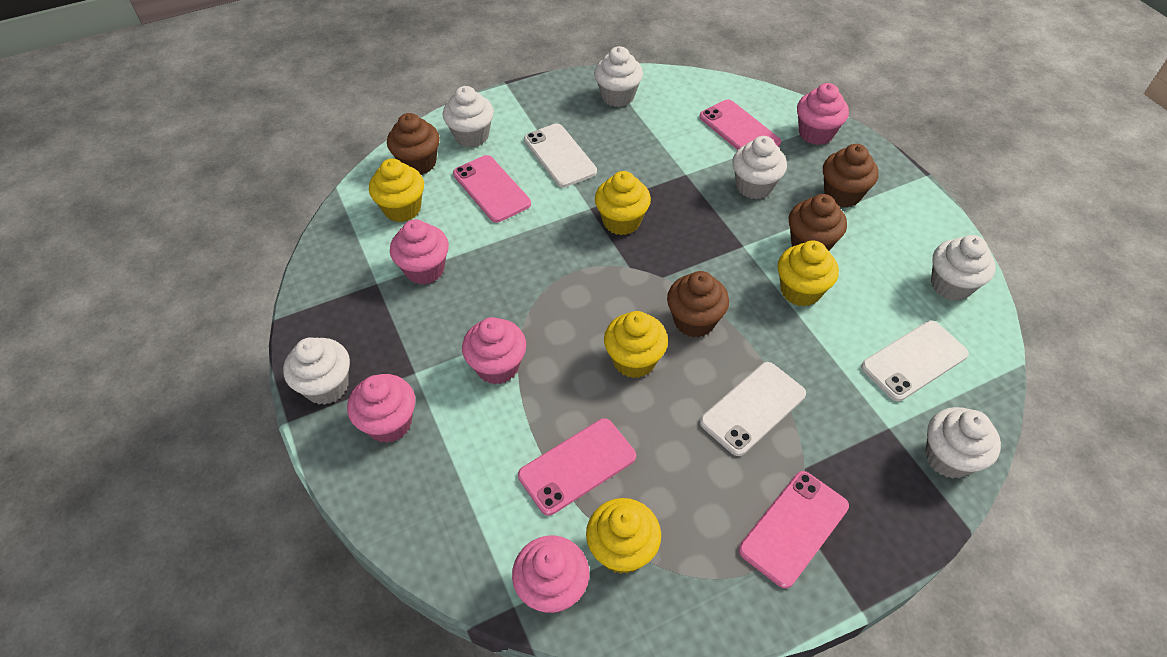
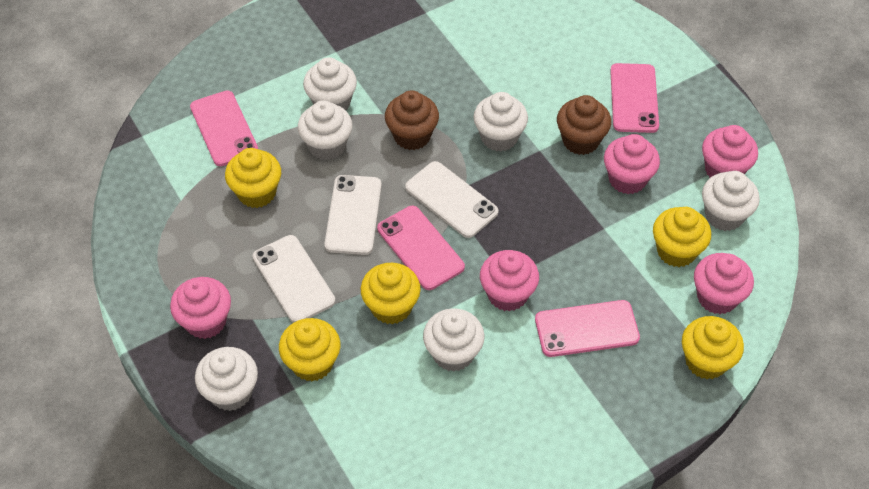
brown cupcake: [387,113,440,175] [667,271,729,338] [789,194,847,251] [823,144,879,207] = 4 -> [385,90,439,150] [557,95,611,155] = 2

